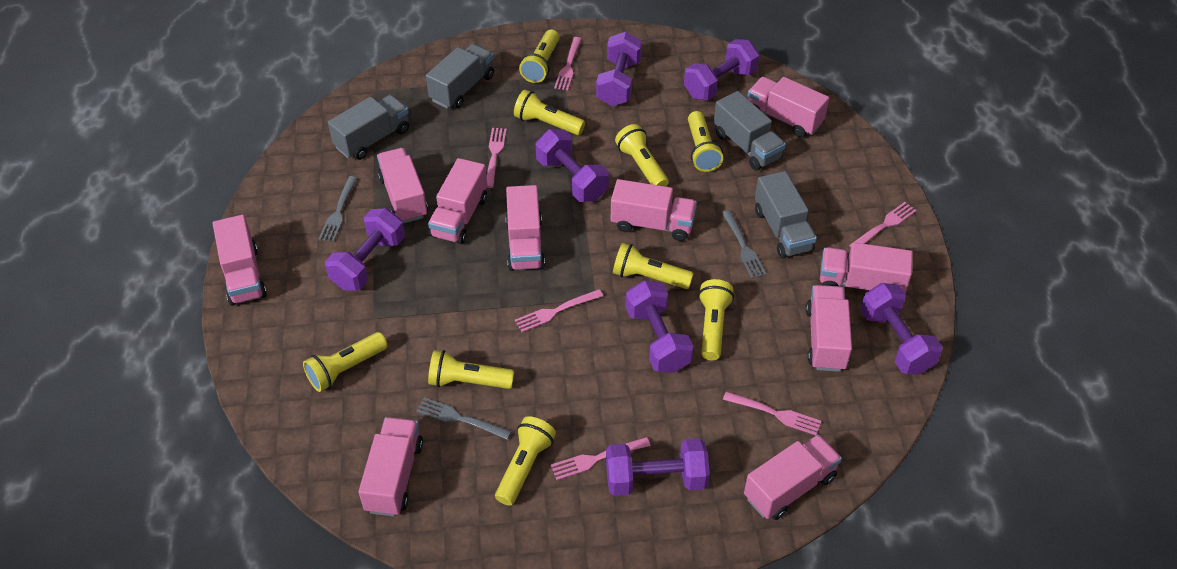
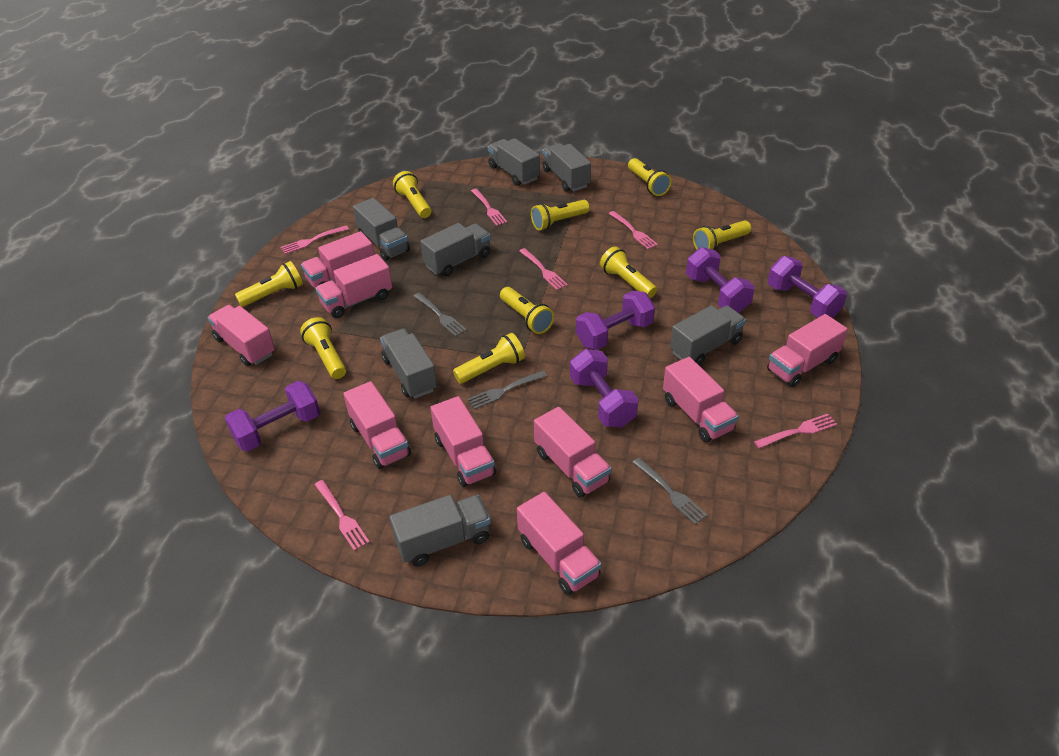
grey truck: [328,95,409,160] [426,44,494,109] [714,91,786,171] [755,171,817,258] = 4 -> [353,198,410,261] [380,328,437,398] [389,495,491,566] [420,223,491,277] [488,138,540,186] [542,143,591,192] [670,305,746,365] = 7
pink truck: [213,215,267,305] [358,417,423,516] [377,148,428,223] [428,158,487,244] [505,185,545,271] [611,179,697,241] [744,434,842,520] [747,77,829,138] [806,285,852,372] [820,242,912,294] = 10 -> [207,305,275,366] [301,231,374,288] [315,254,392,318] [343,381,411,469] [430,396,496,487] [517,492,602,595] [534,407,612,498] [663,357,739,443] [767,314,848,387] = 9
purple dumbbell: [325,208,405,290] [536,129,609,202] [596,32,642,106] [606,438,710,496] [626,280,693,373] [684,39,760,101] [860,283,942,374] = 7 -> [225,381,320,452] [570,349,638,427] [576,291,655,350] [686,247,754,313] [768,256,847,318] = 5

